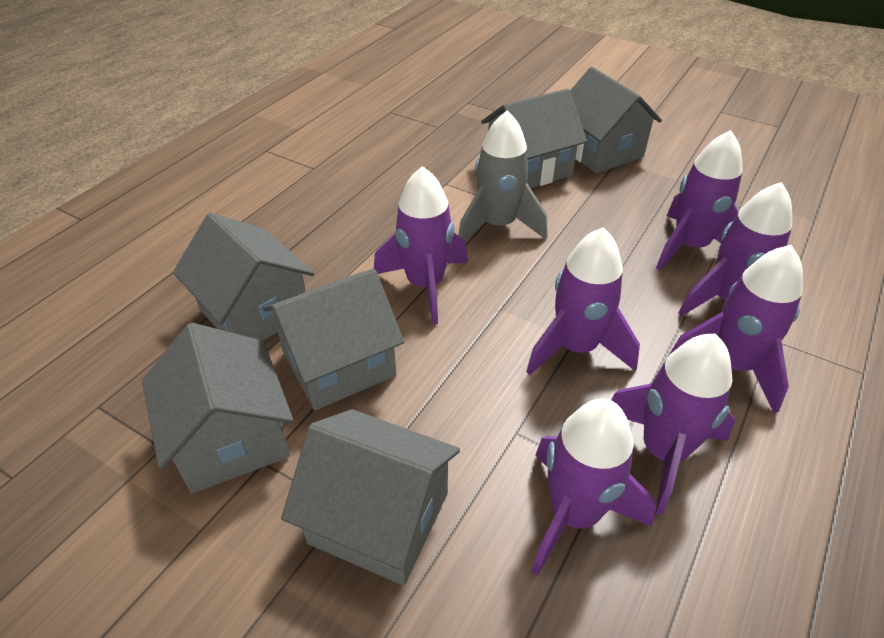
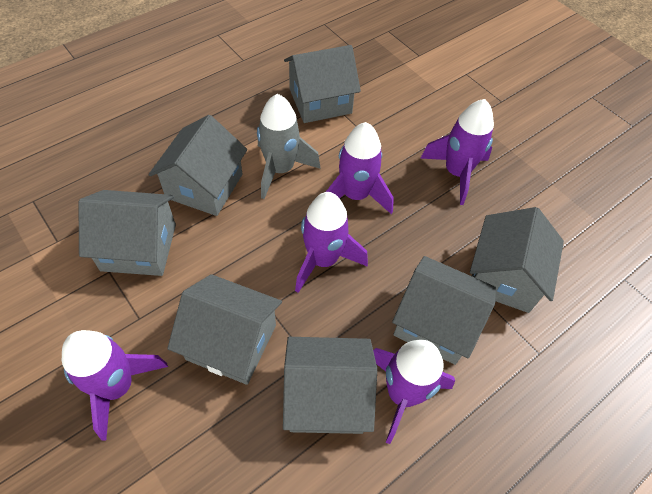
grey house: [142,323,293,494] [173,213,314,341] [263,269,404,410] [281,409,460,585] [481,89,587,188] [570,67,662,174] = 6 -> [78,190,176,276] [148,115,247,216] [167,274,282,385] [283,337,377,434] [284,45,361,123] [392,256,496,365] [470,207,564,313] = 7
purple rocket: [374,166,468,325] [526,228,640,375] [531,399,656,576] [611,334,735,515] [656,130,743,270] [669,245,803,414] [679,182,792,316] = 7 -> [62,330,168,441] [295,192,368,293] [326,122,394,214] [373,340,455,444] [420,99,494,205] = 5

